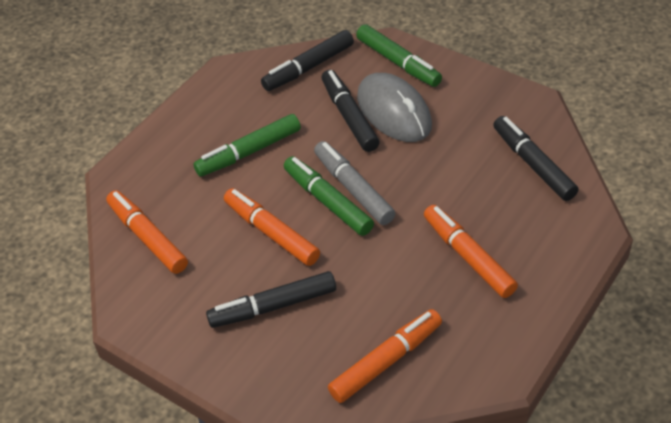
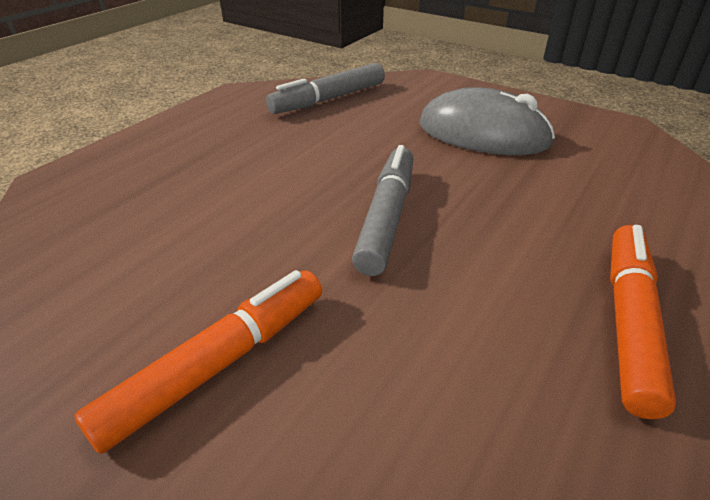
black marker: [206,271,336,328] [261,30,354,91] [321,70,380,152] [493,116,578,201] = 4 -> none = 0
green marker: [193,114,301,177] [284,156,374,236] [356,24,442,87] = 3 -> none = 0
grey marker: [314,141,395,225] = 1 -> [266,63,385,114] [352,145,414,276] = 2
orange marker: [106,190,188,274] [224,188,320,266] [328,309,442,403] [424,205,518,298] = 4 -> [74,270,322,454] [610,225,676,419] = 2

